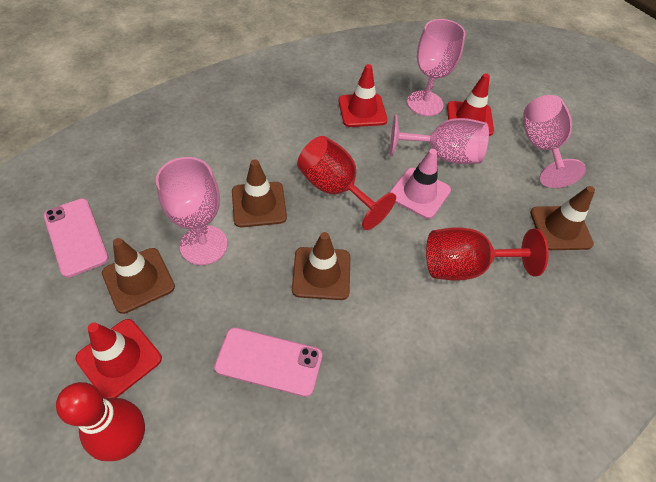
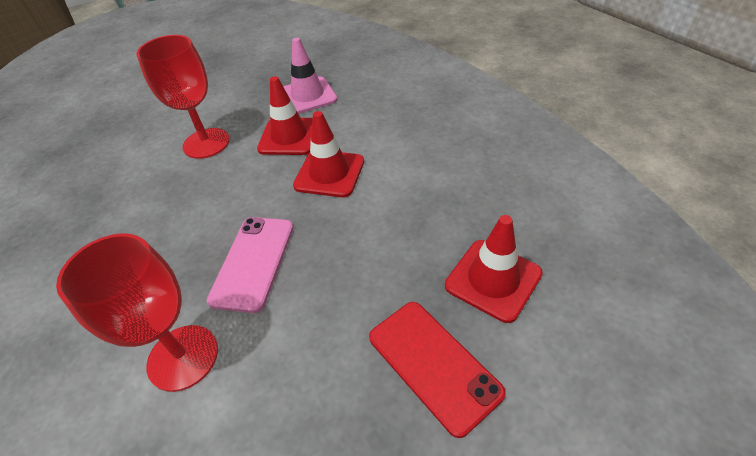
brown traffic cone: [102,238,175,314] [232,159,287,227] [292,232,350,300] [530,186,595,250] = 4 -> none = 0
pink goblet: [156,157,228,265] [390,115,489,164] [407,19,466,116] [523,95,586,188] = 4 -> none = 0
pink phone: [44,199,109,278] [214,327,322,397] = 2 -> [207,217,294,313] = 1
red bowling pin: [56,382,145,461] = 1 -> none = 0
red phone: none = 0 -> [369,302,506,438] = 1

